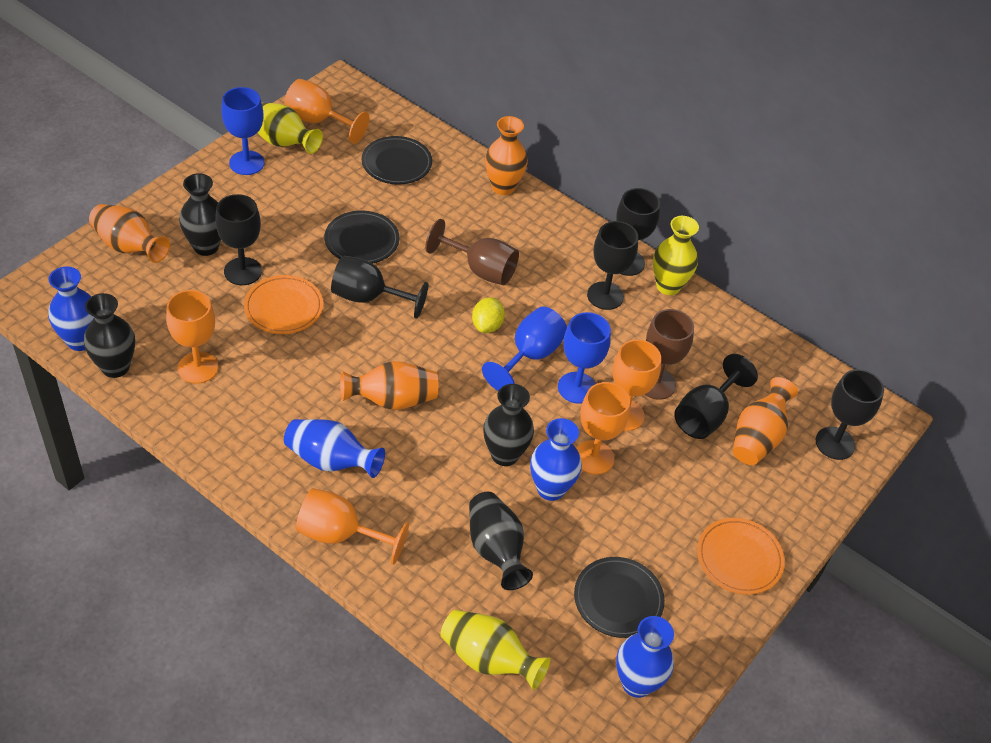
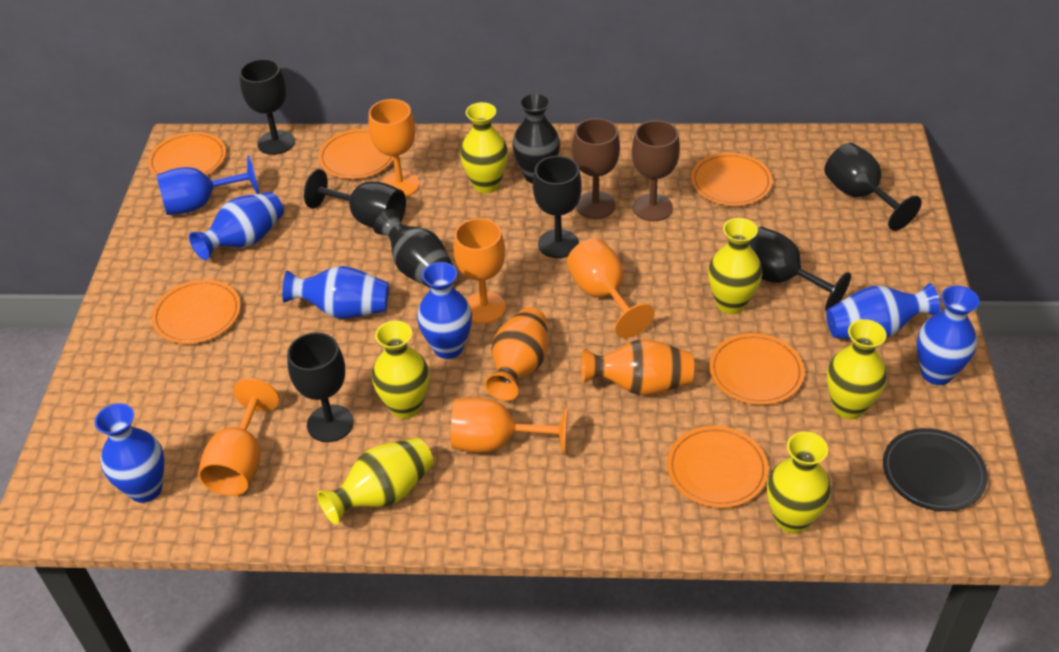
black plate: [324,211,399,264] [362,136,432,185] [574,557,665,638] = 3 -> [883,428,988,511] = 1
black vase: [84,293,135,378] [179,173,221,256] [469,492,533,590] [483,384,534,466] = 4 -> [373,209,453,288] [512,93,560,184] = 2
blue goblet: [221,87,265,175] [482,307,567,391] [558,312,611,404] = 3 -> [156,156,259,215] = 1
blue vase: [48,267,94,351] [284,419,385,478] [530,418,582,501] [616,616,674,698] = 4 -> [95,403,164,503] [189,192,284,260] [282,266,389,318] [417,262,472,359] [826,283,940,339] [917,286,980,385] = 6
orange plate: [244,275,323,334] [697,518,785,595] = 2 -> [148,132,226,177] [151,279,241,344] [318,129,393,179] [667,426,768,508] [691,153,773,206] [709,333,804,405] = 6
orange vase: [89,204,170,263] [340,361,439,410] [485,116,528,195] [733,377,798,465] = 4 -> [485,307,547,401] [581,339,694,395] = 2
yellow lemon: [472,297,505,333] = 1 -> none = 0
yellow vase: [258,103,323,154] [440,610,550,690] [653,216,699,295] = 3 -> [317,438,433,525] [372,321,429,419] [460,102,508,194] [708,218,762,314] [767,432,831,534] [827,319,887,419] = 6

